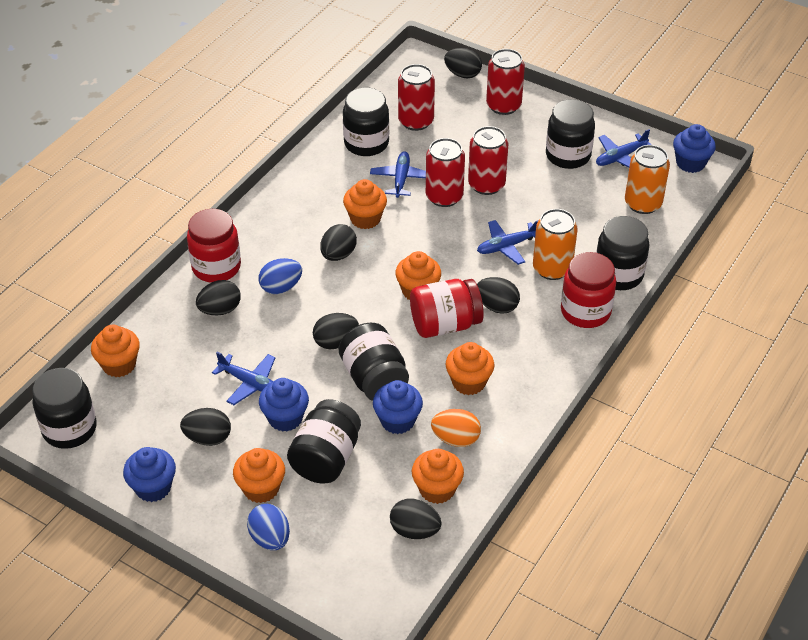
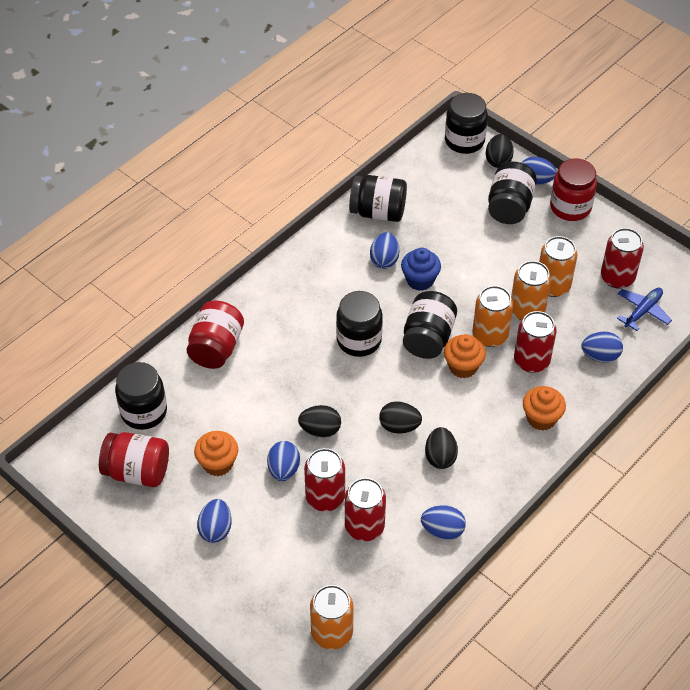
black egg: [180,408,231,446] [196,280,241,315] [313,313,359,349] [320,224,357,261] [390,498,442,539] [444,48,482,78] [477,277,520,314] = 7 -> [298,405,341,437] [379,401,422,434] [425,427,458,469] [486,134,514,168] = 4
blue cupcake: [123,447,176,502] [259,378,309,432] [373,380,423,434] [673,124,716,173] = 4 -> [401,248,441,291] = 1
blue egg: [247,504,290,550] [259,258,302,294] = 2 -> [197,499,232,543] [267,441,300,481] [370,232,399,269] [421,505,466,540] [522,157,557,185] [582,332,623,363] = 6
blue plane: [212,352,275,405] [370,151,426,198] [477,220,539,265] [596,129,651,168] = 4 -> [617,287,672,331] = 1
orange can: [533,209,578,280] [625,145,670,214] = 2 -> [310,585,353,650] [473,286,513,347] [511,261,551,320] [539,236,578,297] = 4
orange cupcake: [91,325,140,377] [233,448,285,503] [343,179,387,229] [395,251,441,300] [412,449,464,504] [446,342,494,395] = 6 -> [194,431,238,476] [444,334,486,378] [523,386,566,431] = 3
orange egg: [431,409,481,447] = 1 -> none = 0

